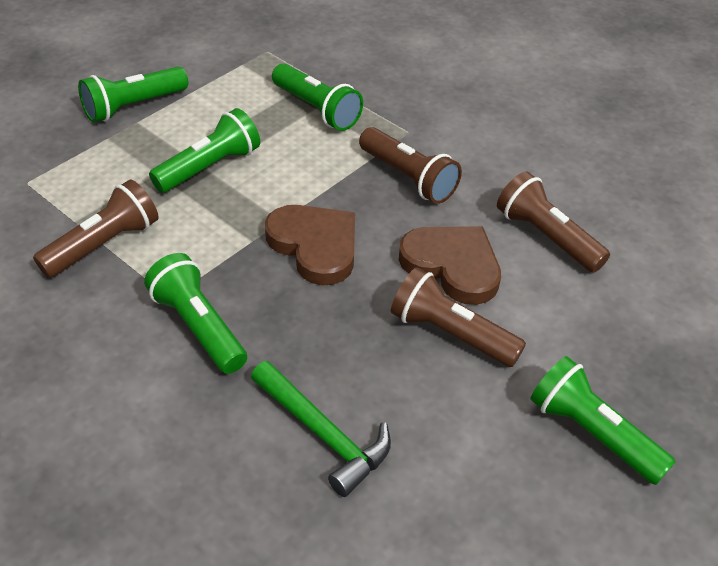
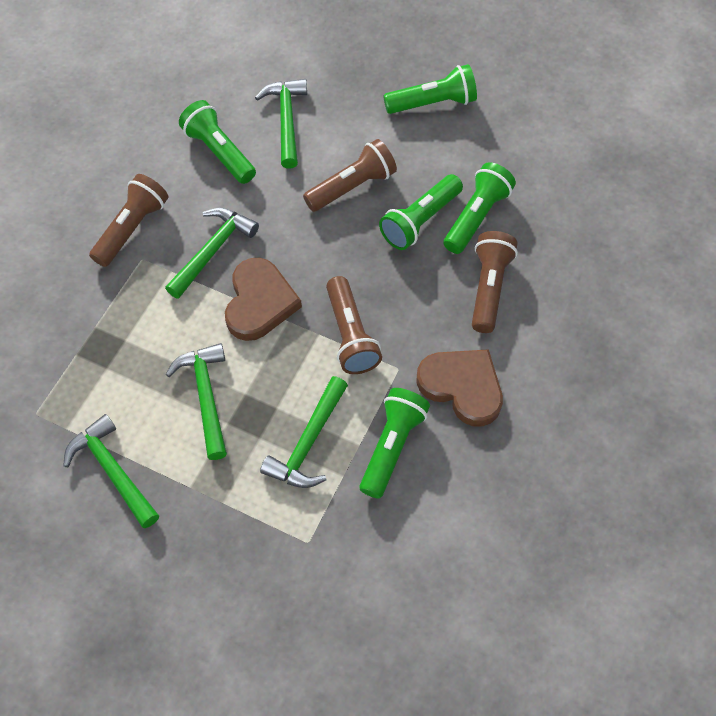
green hammer: [251,361,391,497] = 1 -> [63,414,159,528] [165,207,259,299] [166,343,227,460] [255,79,307,169] [260,376,348,488] = 5

